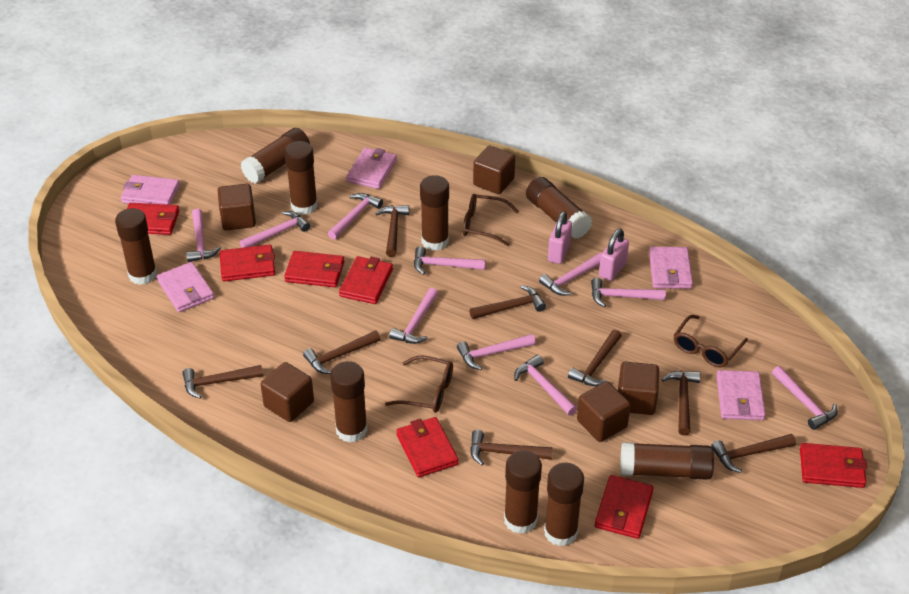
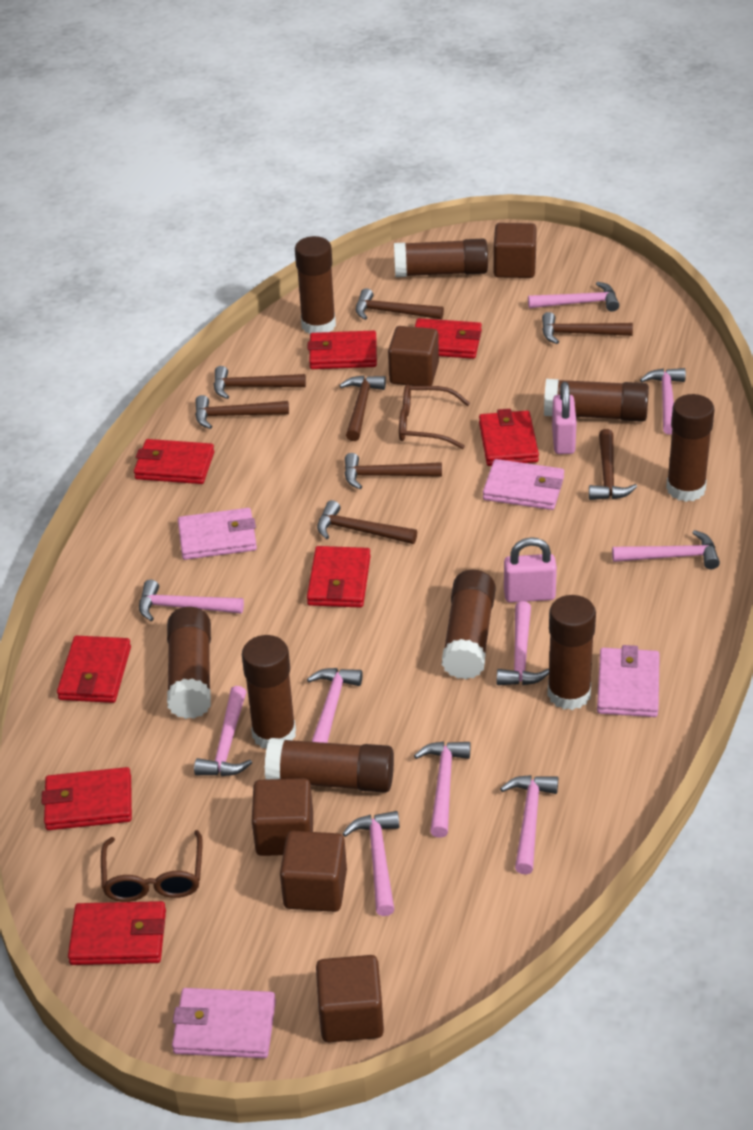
brown glasses: [385,355,453,413] [463,194,519,246] [674,315,748,368] = 3 -> [101,830,203,902] [399,384,470,449] = 2
pink wallet: [121,175,180,205] [157,262,214,312] [346,148,397,189] [649,247,693,289] [717,370,766,420] = 5 -> [172,988,276,1058] [178,508,257,560] [483,459,564,510] [597,645,660,717] = 4
red wallet: [127,203,179,235] [219,245,275,281] [284,251,344,287] [339,256,393,304] [396,417,458,477] [595,475,654,539] [800,443,867,488] = 7 -> [42,767,132,830] [57,636,131,703] [68,901,166,965] [134,439,214,484] [307,546,371,608] [308,331,377,369] [415,318,482,359] [479,409,539,466] = 8

